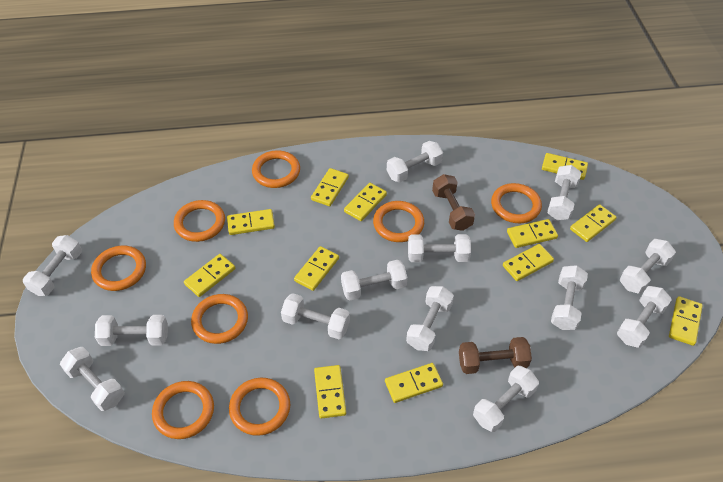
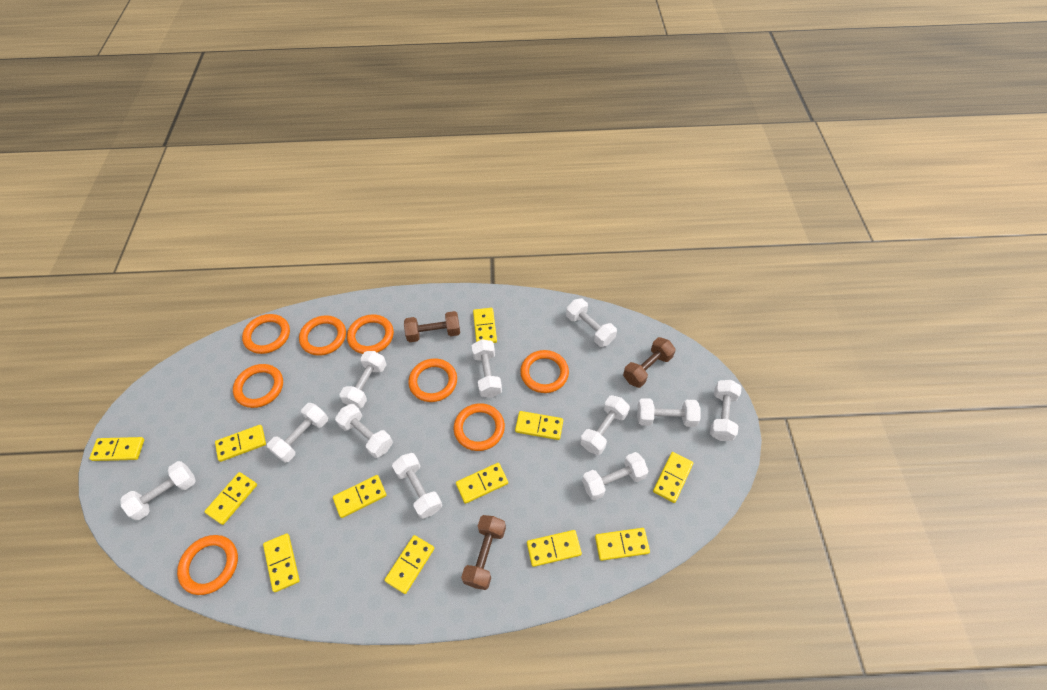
brown dumbbell: [432,174,475,231] [459,337,532,374] = 2 -> [404,311,460,342] [461,515,506,590] [623,337,676,388] = 3
white dumbbell: [23,235,82,296] [60,347,124,411] [95,315,168,346] [281,293,350,339] [341,260,407,300] [387,141,443,182] [406,286,454,351] [408,234,471,262] [473,366,539,432] [547,165,582,220] [551,265,588,330] [617,286,672,348] [620,239,676,294] = 13 -> [120,461,195,520] [267,403,328,463] [335,404,393,458] [339,351,387,408] [392,453,442,519] [472,339,502,398] [566,298,617,347] [580,395,630,455] [582,452,649,500] [637,398,701,427] [710,380,741,441] = 11

